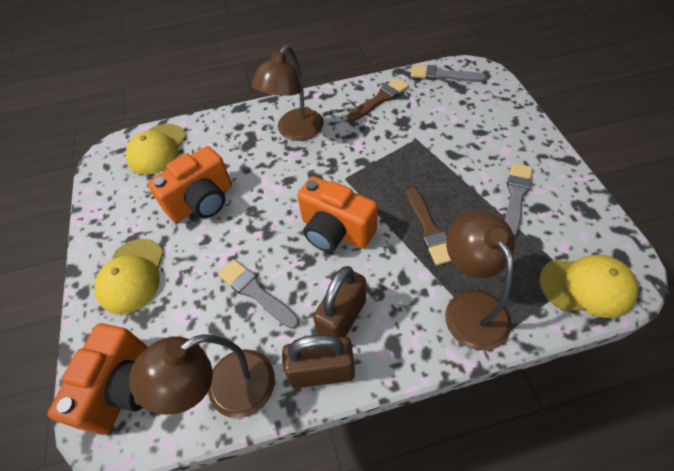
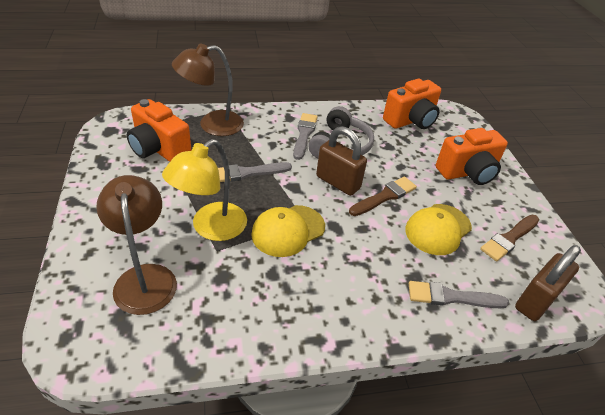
brown lamp: [129,334,275,418] [251,45,324,141] [445,211,515,351] = 3 -> [96,175,177,315] [172,43,244,136] = 2
grey headphones: none = 0 -> [309,106,374,158] = 1
yellow cap: [94,239,164,314] [126,124,186,175] [539,255,638,318] = 3 -> [251,205,325,257] [405,204,472,255] = 2
yellow lamp: none = 0 -> [162,139,247,241] = 1

